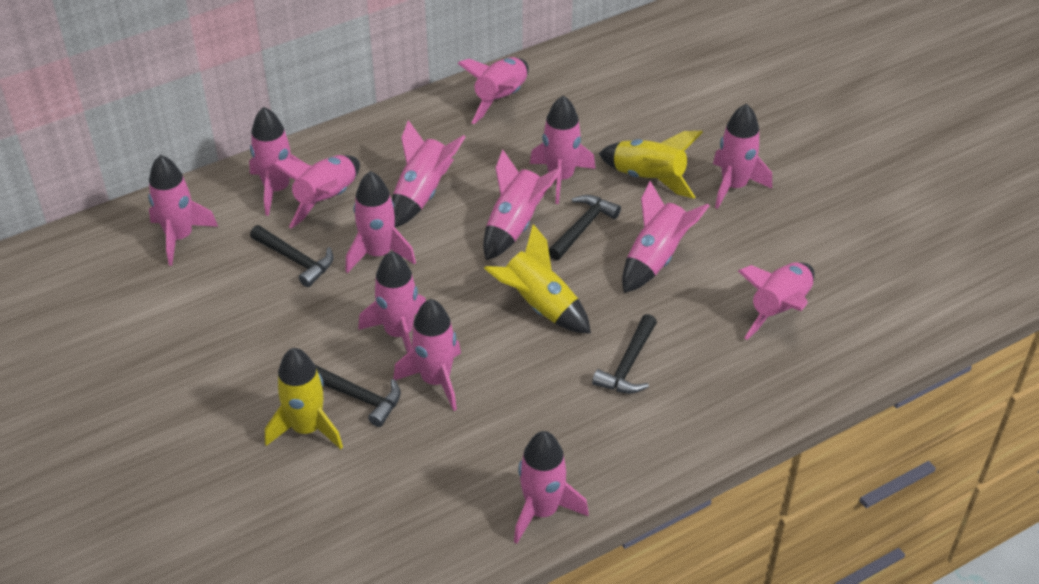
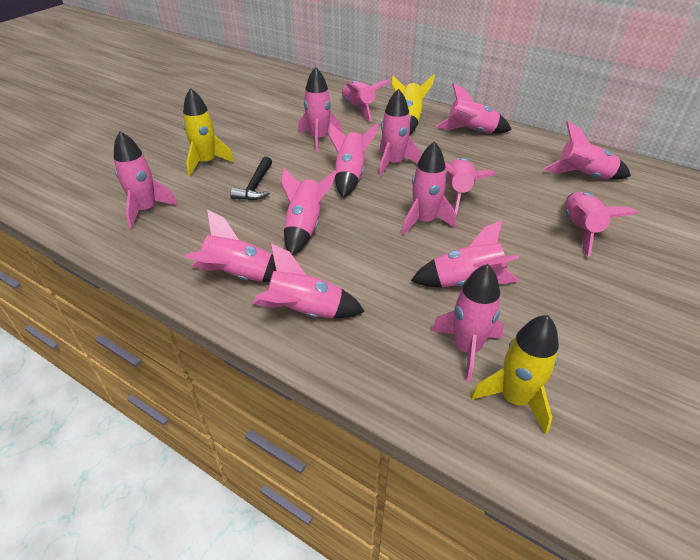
black hammer: [250,225,333,287] [315,365,401,427] [548,195,621,260] [592,314,657,394] = 4 -> [230,157,272,200] = 1
pink rocket: [148,155,218,266] [249,107,306,216] [273,155,360,229] [345,171,416,273] [358,251,426,353] [392,120,465,227] [393,299,461,411] [457,57,529,124] [483,150,562,260] [514,431,589,543] [530,95,596,204] [622,181,710,293] [713,104,772,209] [738,263,815,340] = 14 -> [114,131,178,229] [184,210,276,282] [252,243,365,318] [281,168,337,256] [298,67,342,152] [329,123,379,198] [342,80,390,121] [379,89,421,177] [402,141,456,235] [411,220,519,288] [431,264,504,382] [436,83,512,134] [445,158,496,215] [543,121,631,180] [565,192,638,257] = 15

